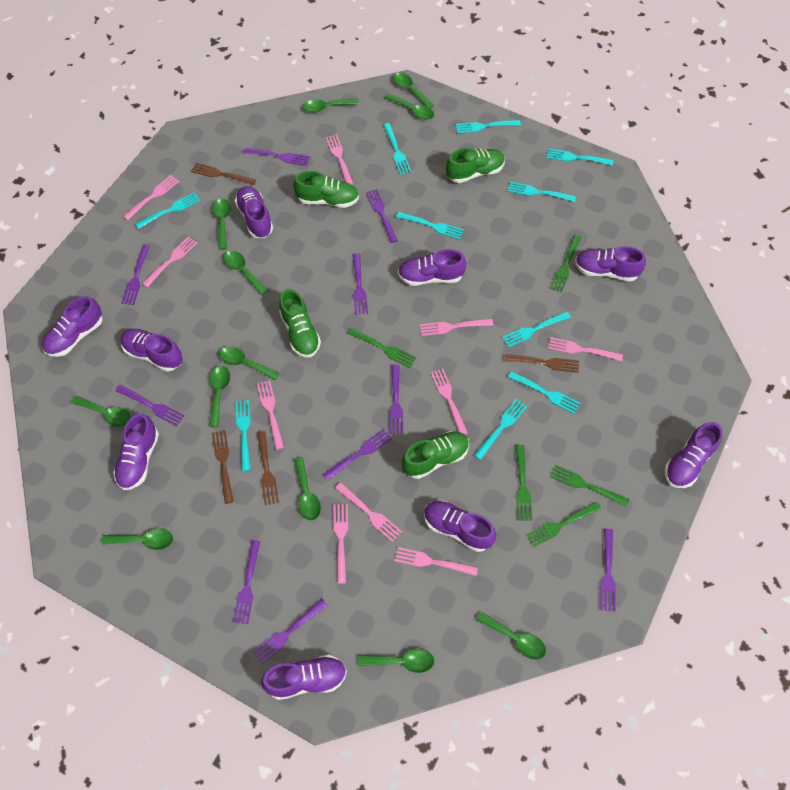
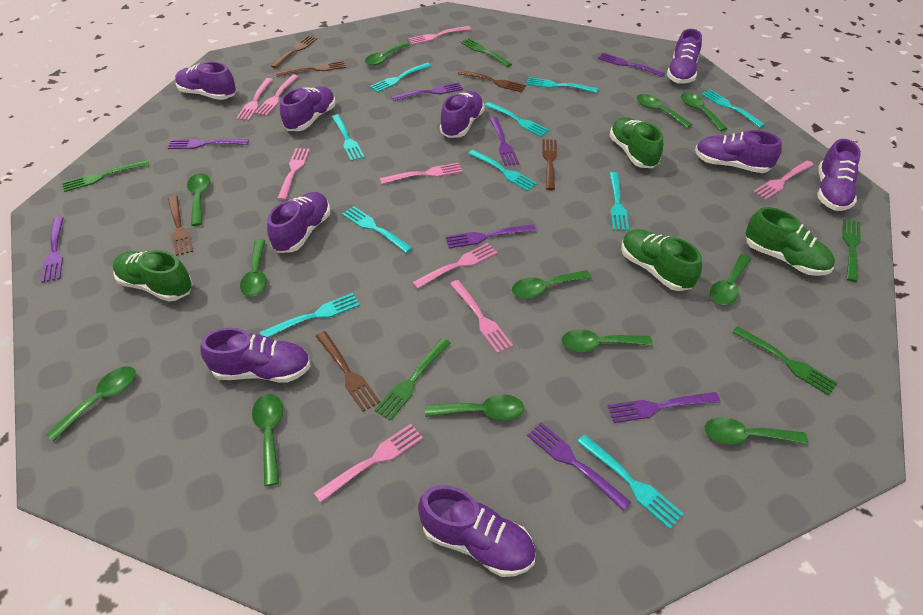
brown fork: [191,163,256,185] [212,430,234,504] [257,431,279,505] [504,354,579,373] = 4 -> [168,196,193,256] [271,35,317,68] [276,61,346,77] [316,331,380,412] [458,70,526,92] [542,139,557,190] = 6
pink fork: [123,175,180,221] [142,236,198,288] [257,381,284,450] [326,135,353,185] [333,504,348,584] [335,482,402,542] [395,547,478,576] [420,319,493,336] [431,369,468,435] [548,337,623,361] = 10 -> [236,78,273,121] [255,75,299,116] [277,148,310,201] [314,424,423,503] [380,163,463,184] [408,26,471,45] [412,243,497,289] [450,280,513,354] [753,160,814,200] = 9
purple fork: [116,385,185,426] [121,244,150,305] [233,540,261,624] [244,148,310,166] [253,599,328,664] [323,429,392,481] [352,253,368,315] [366,189,398,243] [389,365,403,434] [600,529,616,612] = 10 -> [41,217,64,283] [168,139,249,149] [392,82,463,101] [445,225,536,248] [490,117,519,166] [527,423,631,511] [598,53,665,77] [608,392,720,423] = 8

